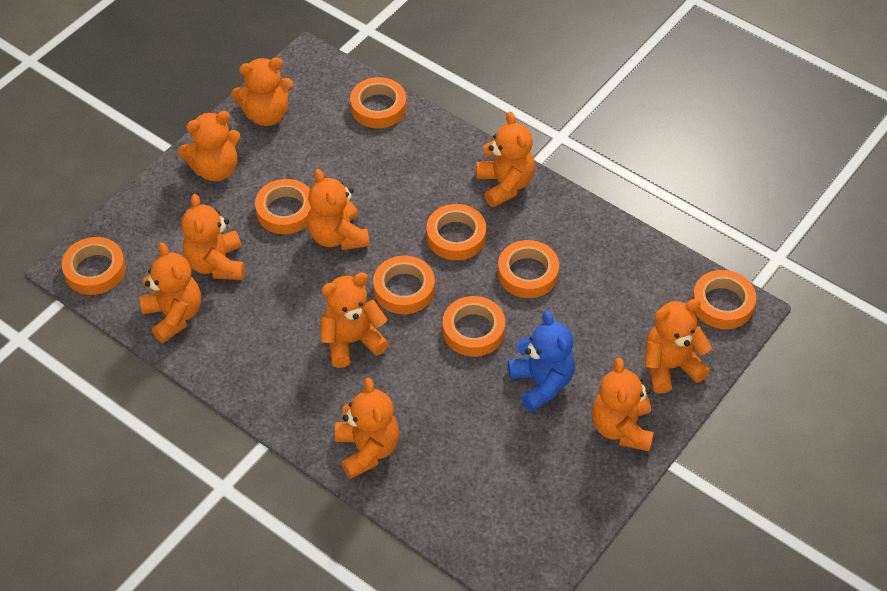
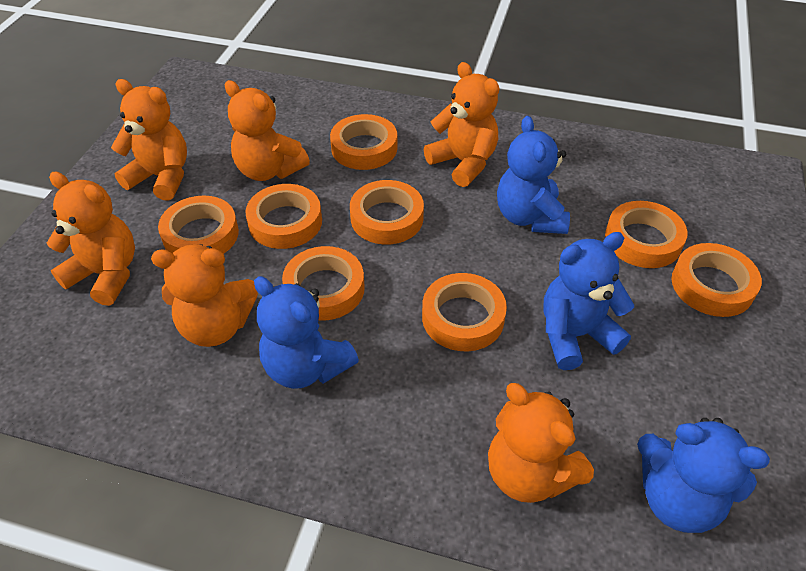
blue teddy bear: [508,310,575,412] = 1 -> [254,276,359,389] [497,116,570,234] [544,232,634,370] [637,418,770,533] = 4
orange teddy bear: [139,242,201,343] [178,111,241,181] [181,194,244,280] [231,57,294,126] [307,169,369,250] [321,272,389,368] [335,378,399,479] [476,111,535,207] [592,358,654,452] [645,299,712,394] = 10 -> [46,171,135,306] [111,79,187,201] [151,244,258,347] [225,80,310,181] [424,62,499,187] [488,383,594,503] = 6

